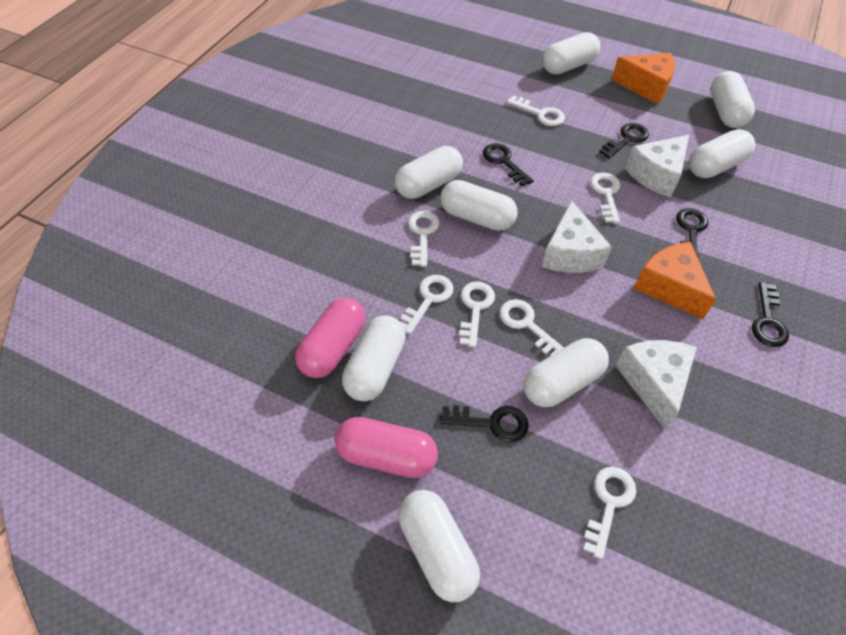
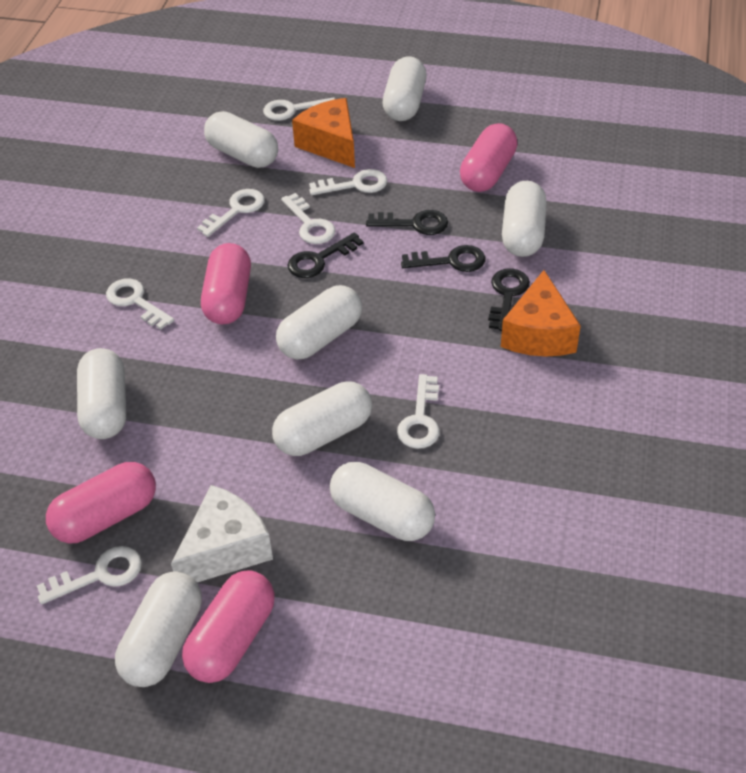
black key: [440,405,529,442] [483,143,534,187] [599,123,649,159] [676,208,708,257] [752,282,789,347] = 5 -> [288,233,363,278] [366,210,448,235] [401,245,485,272] [488,269,530,331] = 4
pink capsule: [295,298,366,378] [335,417,438,478] = 2 -> [46,462,156,544] [182,570,275,683] [201,243,251,324] [460,123,518,192] = 4
white cheese: [542,200,612,273] [615,340,697,430] [625,135,689,197] = 3 -> [171,485,273,582] = 1

